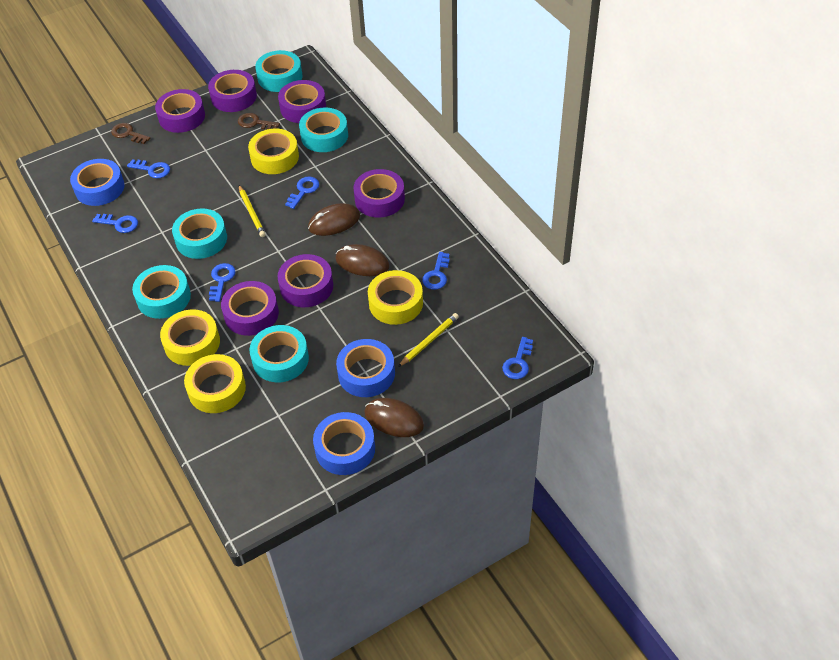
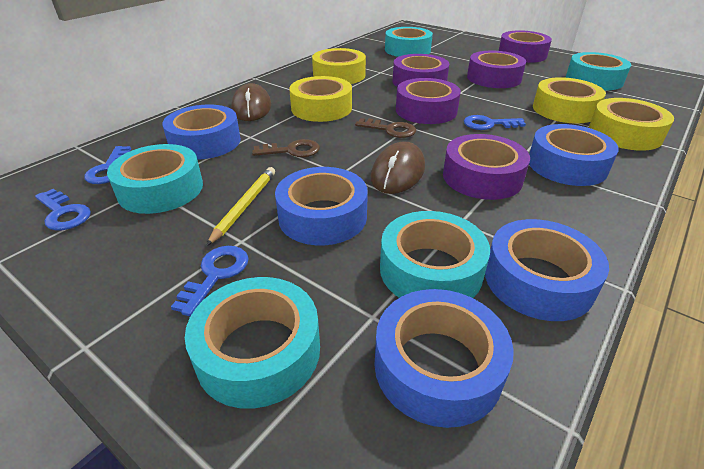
blue key: [92,214,138,233] [127,159,170,178] [209,263,236,302] [285,177,319,209] [422,252,450,290] [502,337,533,379] = 6 -> [35,189,91,231] [84,146,131,184] [171,246,248,316] [464,115,526,130] = 4
blue tape: [70,159,125,206] [313,412,375,475] [336,339,395,397] = 3 -> [162,104,241,160] [275,167,368,245] [374,289,514,428] [485,219,609,321] [529,124,619,186] = 5
brown mouse: [308,203,360,236] [335,244,390,276] [364,398,424,437] = 3 -> [231,83,271,121] [371,141,425,194] = 2
purple tape: [155,89,205,133] [208,70,257,112] [221,281,279,336] [278,80,326,123] [278,254,333,307] [353,169,405,218] = 6 -> [393,54,449,87] [396,78,461,124] [443,134,530,200] [467,51,526,88] [499,30,552,63] = 5
yellow pencil: [239,185,266,237] [398,313,459,367] = 2 -> [206,167,275,246] = 1

